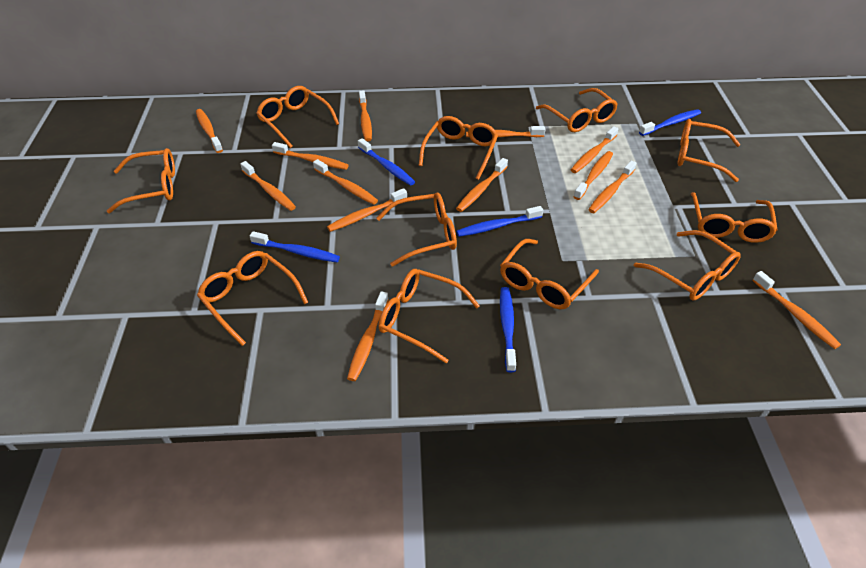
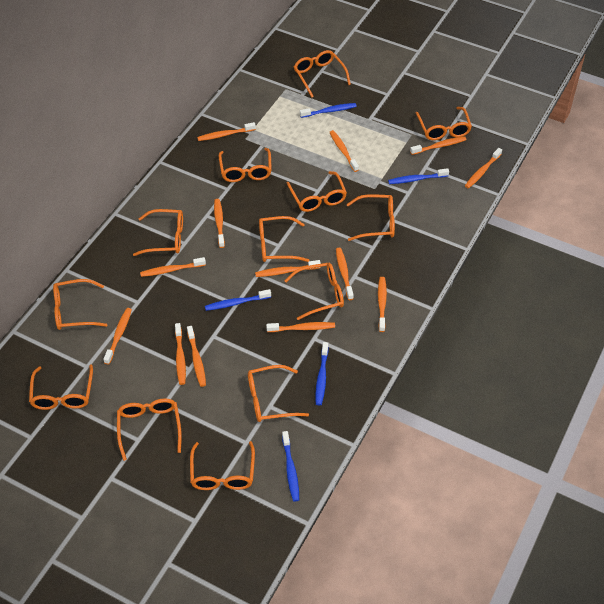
orange glasses: [107,148,175,213] [197,251,308,346] [256,86,339,148] [376,193,457,267] [379,269,480,363] [419,116,498,180] [500,239,599,309] [536,88,618,132] [634,230,741,301] [677,119,741,182] [691,192,778,243] = 11 -> [29,364,93,410] [53,279,107,330] [117,399,182,461] [133,209,183,256] [190,441,255,490] [219,148,272,182] [248,365,309,422] [259,216,310,262] [284,263,344,320] [287,171,347,212] [294,50,351,97] [347,194,395,241] [416,107,472,140] = 13

